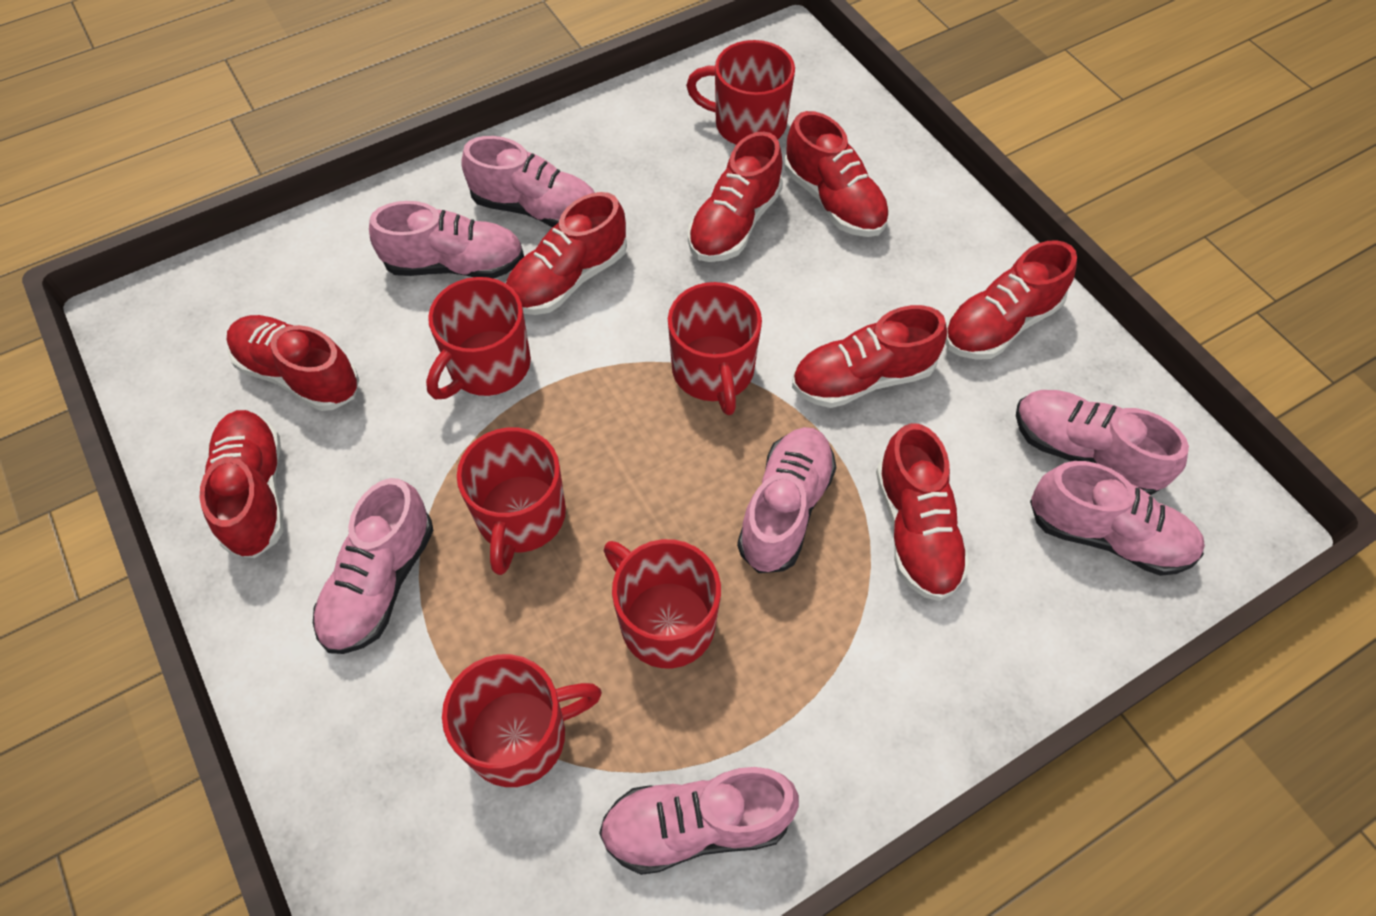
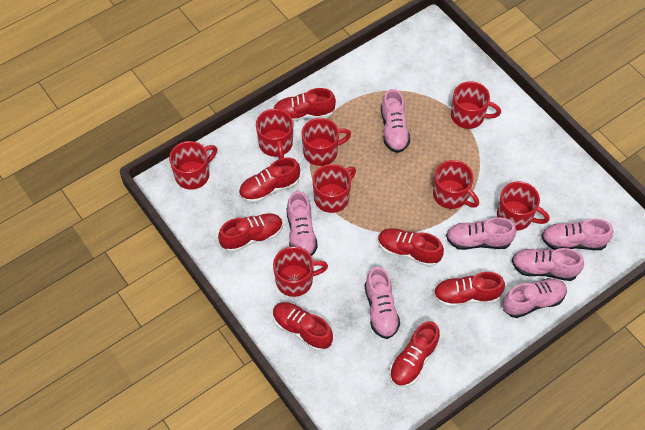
red mug: [426,277,531,399] [442,654,602,787] [457,427,566,575] [604,539,721,668] [668,282,762,415] [686,40,795,145] = 6 -> [169,141,217,190] [256,109,293,159] [273,247,328,297] [302,118,351,166] [313,164,356,213] [433,160,479,209] [451,81,501,129] [497,181,550,231] = 8
red shoe: [200,410,283,558] [227,315,359,411] [506,192,627,315] [688,131,783,262] [784,111,890,237] [792,305,947,408] [876,423,970,601] [945,240,1077,360] = 8 -> [218,213,283,253] [239,157,300,203] [273,88,336,122] [273,302,333,351] [378,228,444,267] [389,321,440,387] [433,272,505,307] = 7

